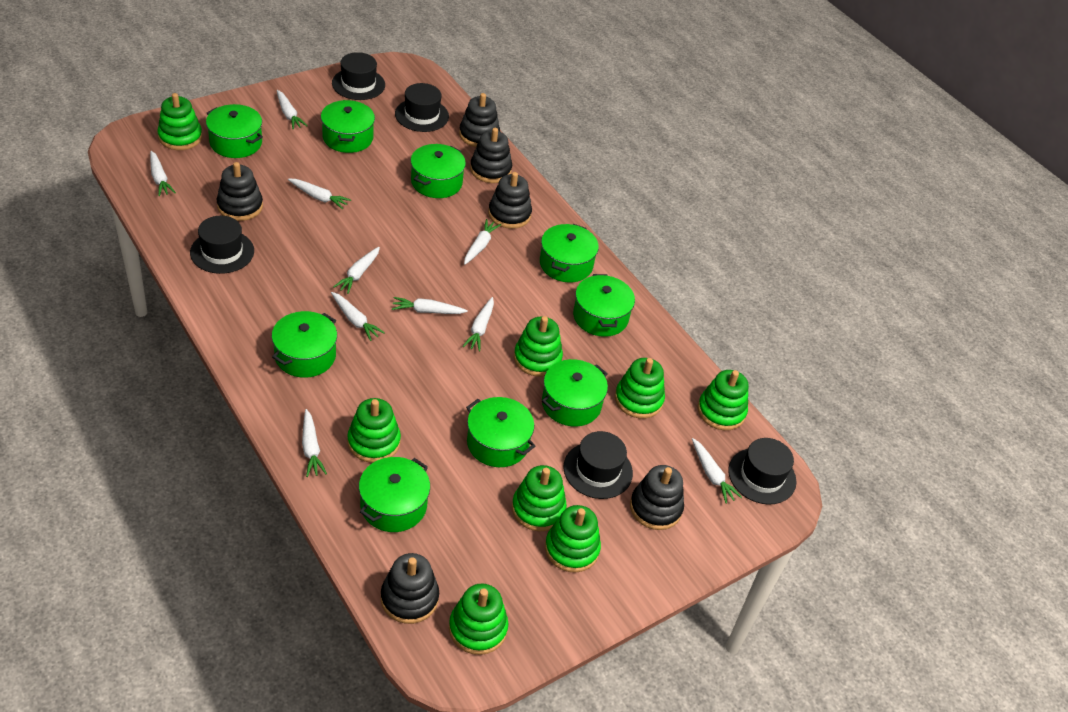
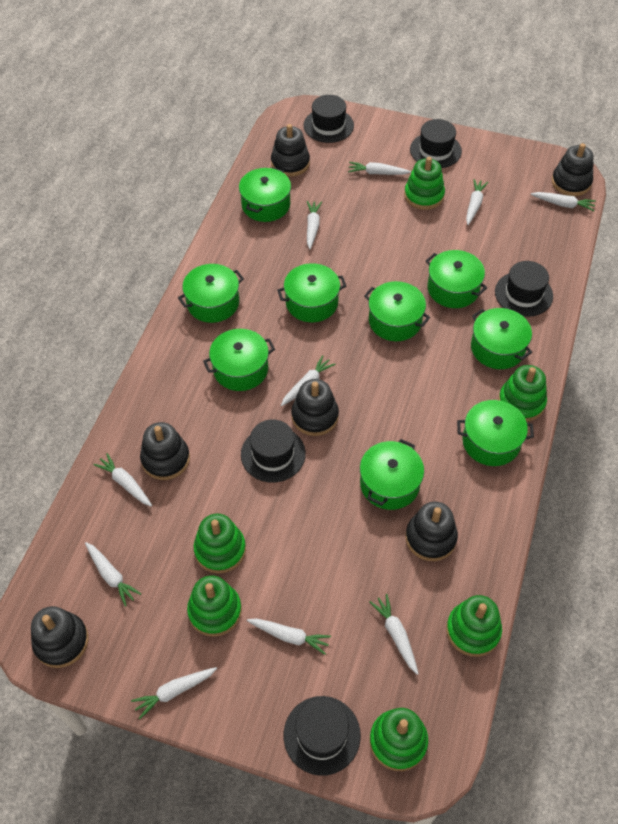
green stacking toy: [157,93,202,150] [347,398,401,463] [449,584,508,655] [512,465,567,531] [514,316,563,377] [545,505,601,573] [615,358,665,419] [698,370,749,430] = 8 -> [187,575,242,637] [194,514,246,573] [370,708,428,771] [404,157,445,210] [446,595,502,657] [498,365,547,422] = 6

